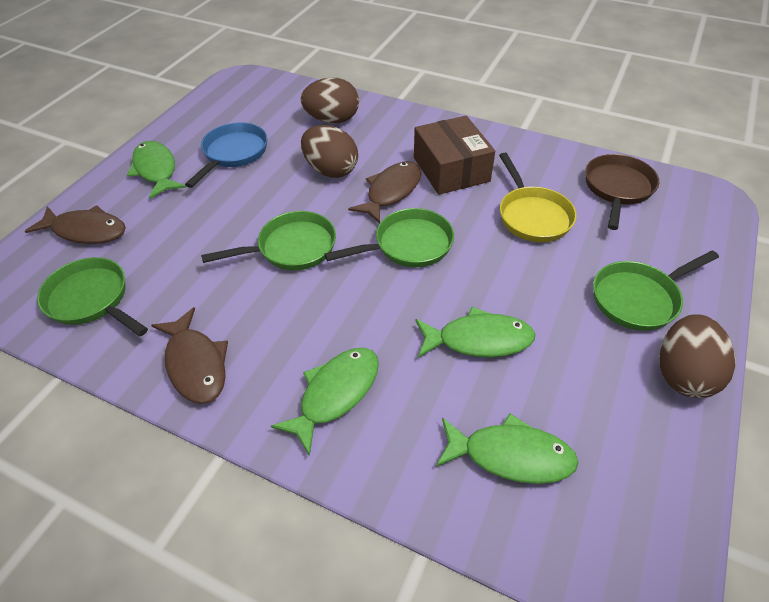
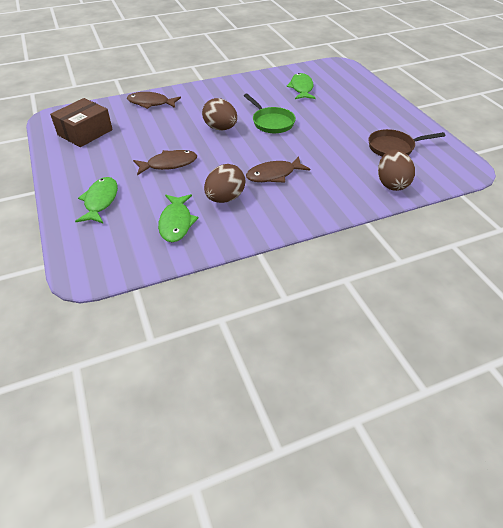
blue pan: [185,122,268,188] = 1 -> none = 0
green fish: [127,141,186,199] [271,348,379,456] [415,307,535,358] [436,413,579,484] = 4 -> [75,177,118,224] [158,194,198,242] [286,73,315,99] = 3
green pan: [37,257,148,336] [201,211,336,270] [324,208,454,267] [593,250,719,331] = 4 -> [244,94,296,133] = 1
yellow pan: [499,153,577,242] = 1 -> none = 0

